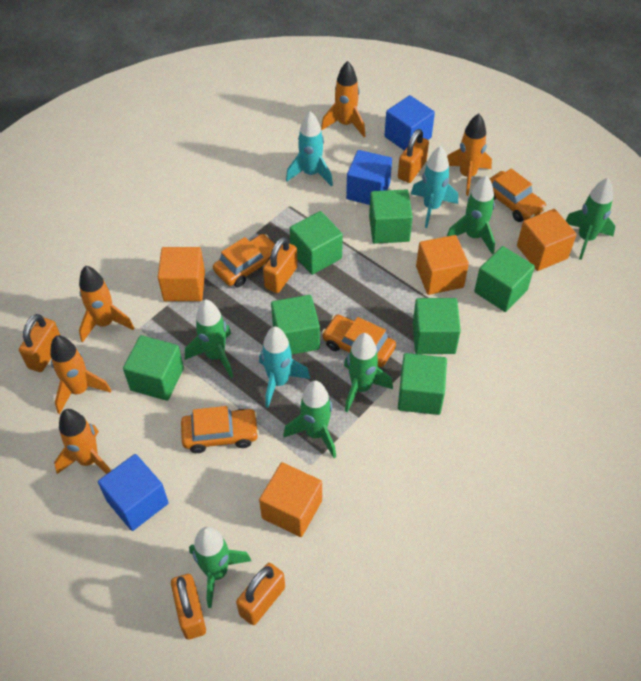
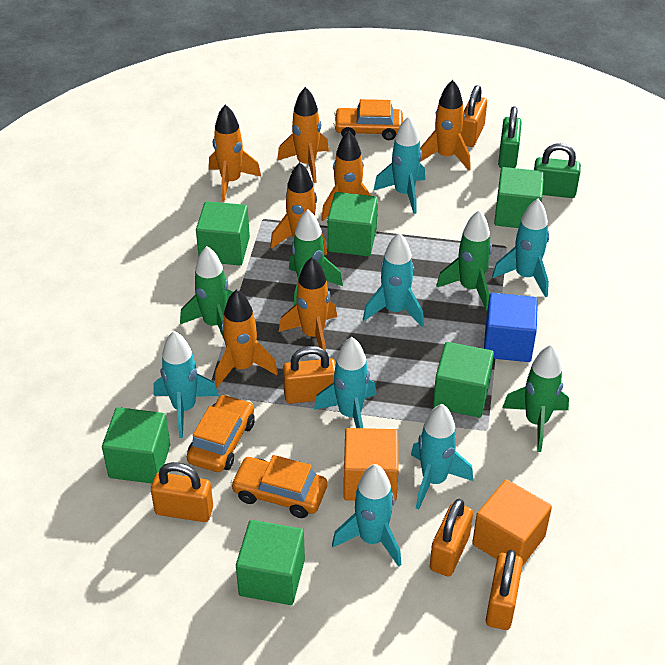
blue cube: [98,454,169,531] [346,150,392,205] [384,95,435,151] = 3 -> [484,293,538,362] = 1
green cube: [123,335,184,401] [271,295,320,354] [290,211,343,275] [369,189,413,244] [398,353,447,415] [413,298,461,354] [474,246,535,312] = 7 -> [102,407,170,484] [196,201,250,265] [236,520,305,605] [327,192,378,256] [433,342,494,417] [494,167,544,228] = 6
green padlock: none = 0 -> [498,106,522,168] [534,143,581,198] = 2
green rocket: [185,299,233,378] [189,527,251,608] [283,381,336,458] [344,333,393,412] [447,176,495,254] [565,178,615,260] = 6 -> [180,246,233,341] [289,209,343,305] [436,210,492,311] [502,344,569,452] = 4
orange car: [181,406,259,453] [213,234,275,287] [322,315,396,367] [489,168,547,222] = 4 -> [187,394,255,472] [231,455,327,518] [334,99,403,140] = 3
orange cube: [158,247,205,301] [259,462,322,537] [416,235,469,295] [517,209,577,271] = 4 -> [344,428,399,501] [472,479,552,566] = 2
orange rocket: [50,335,111,414] [54,409,111,474] [79,265,134,343] [321,61,365,137] [447,114,492,196] = 5 -> [209,104,261,202] [215,289,278,387] [270,162,327,256] [277,87,329,183] [279,257,337,351] [321,131,378,221] [420,80,471,171] = 7
turquoise rocket: [259,327,310,408] [286,111,333,187] [411,146,458,228] = 3 -> [153,331,219,438] [314,337,376,428] [332,464,401,567] [363,233,424,327] [373,116,425,214] [411,404,473,510] [492,199,549,297] = 7

